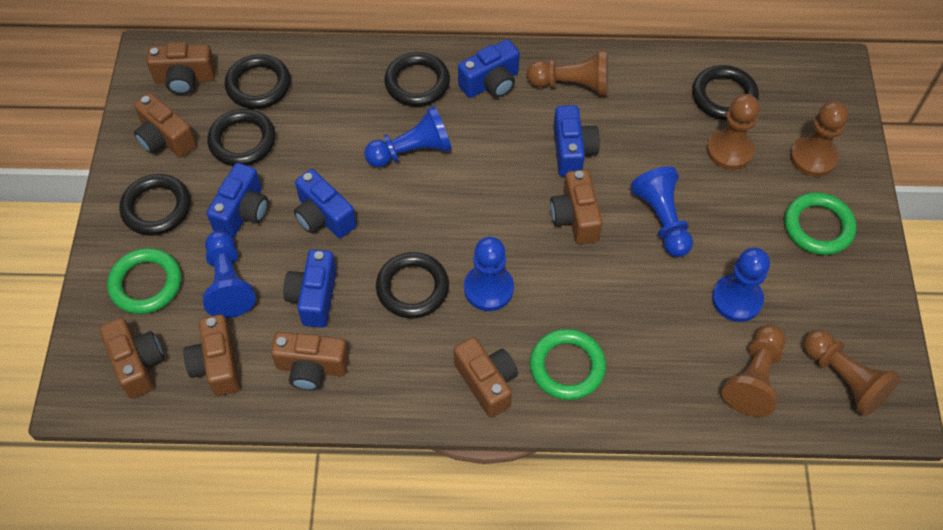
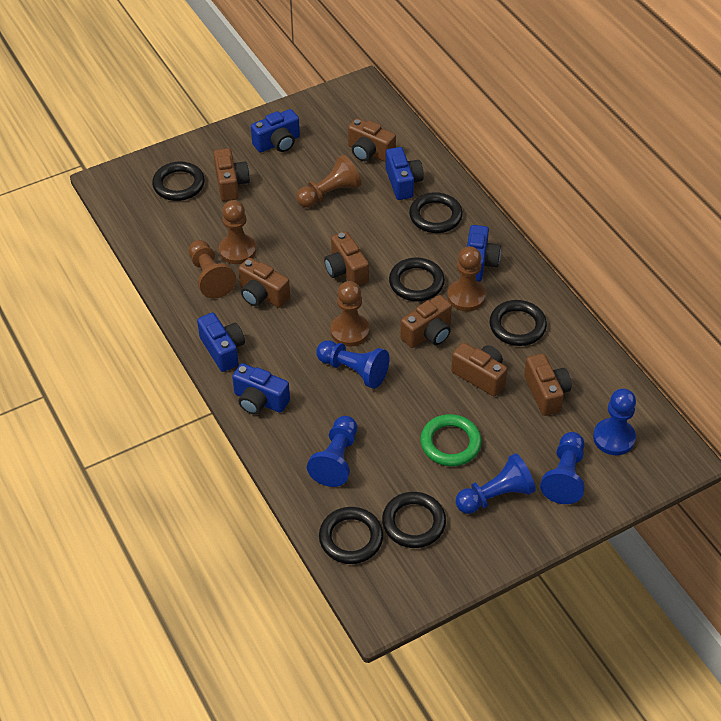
green ring: [107,248,181,314] [530,329,606,400] [784,192,857,255] = 3 -> [420,414,482,466] = 1

